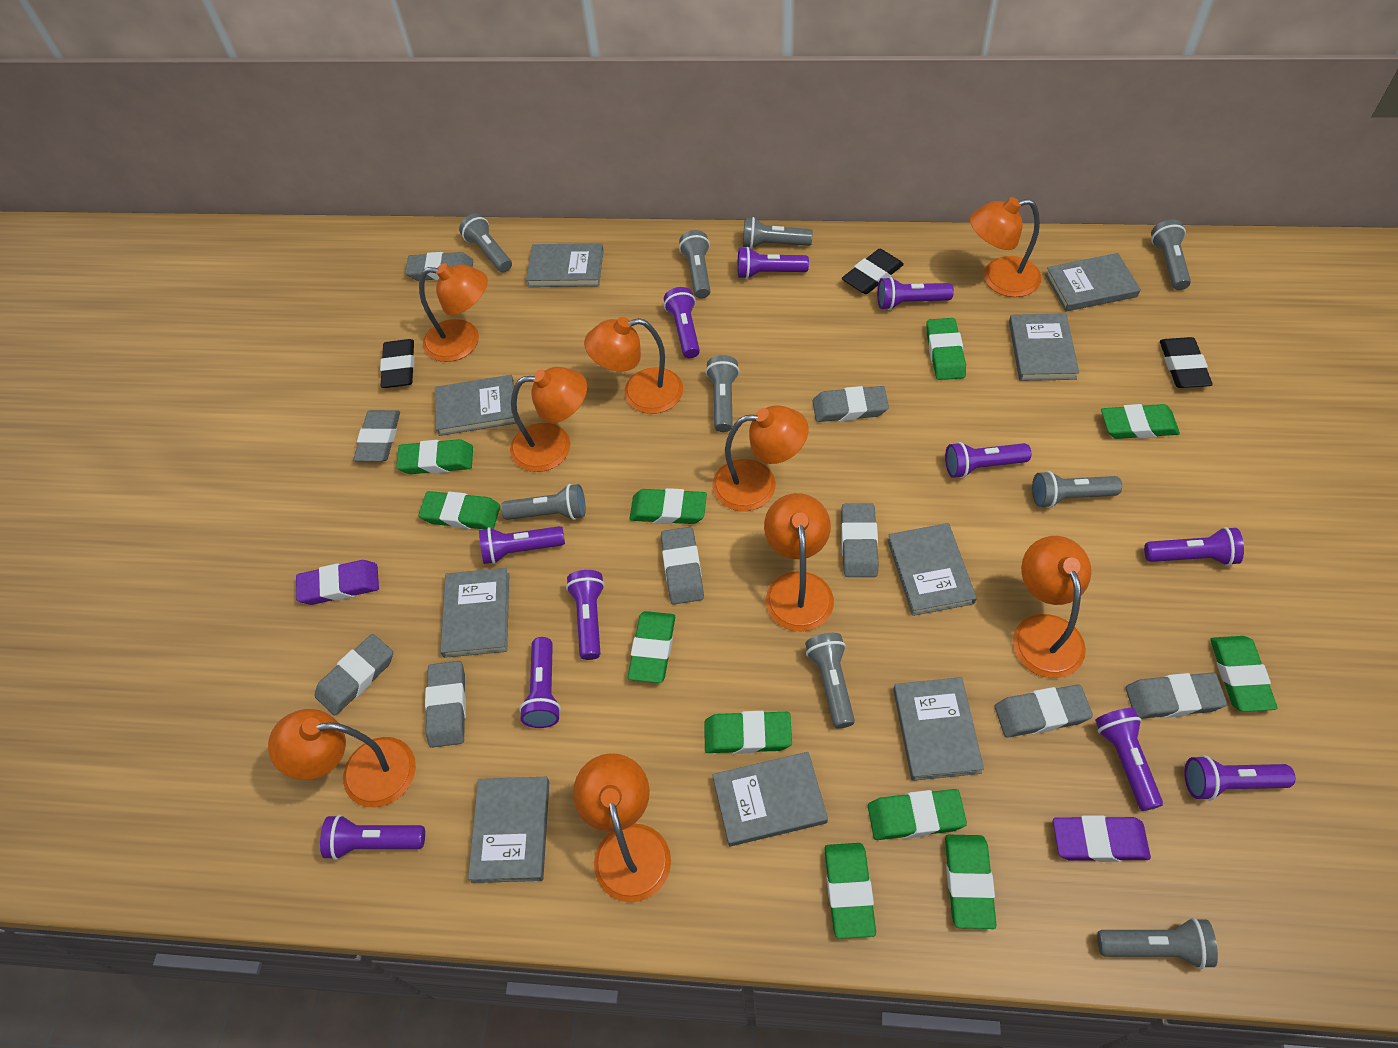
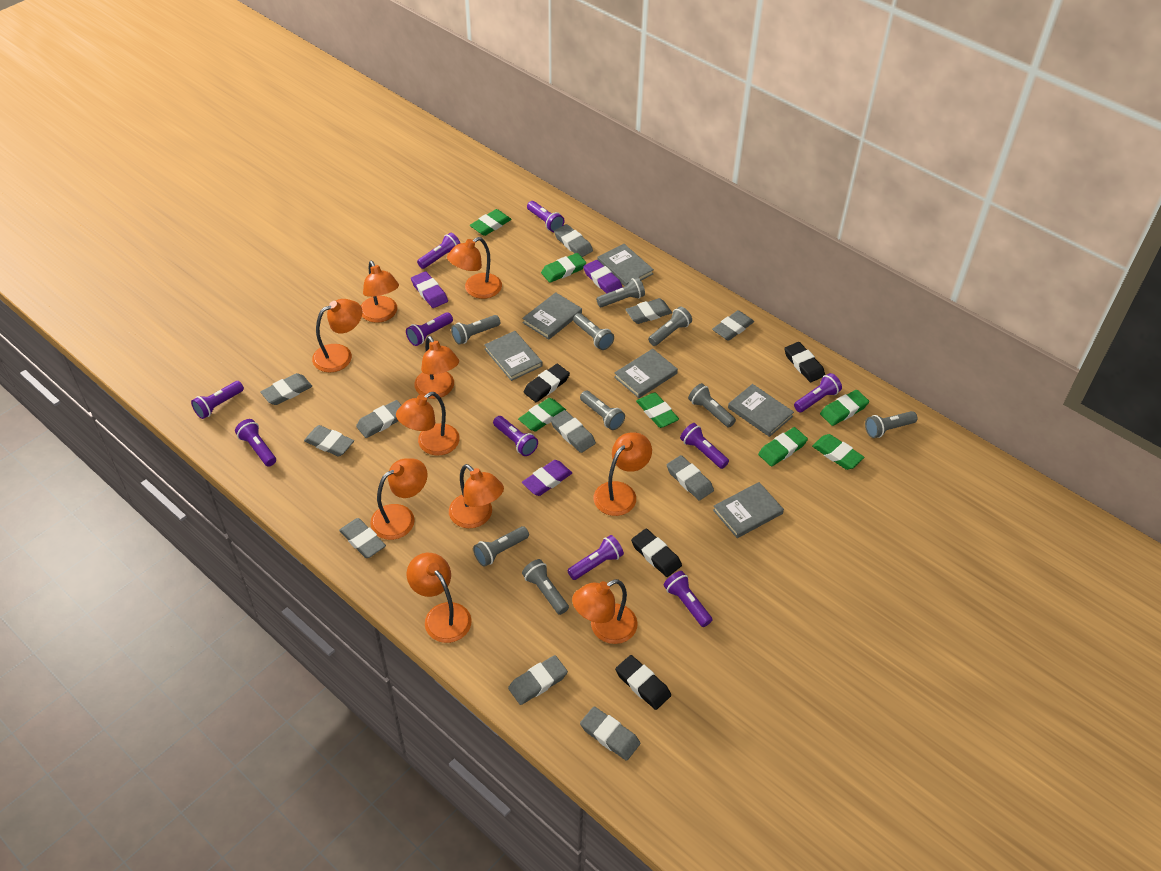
black eraser: [380,339,415,388] [842,249,904,294] [1160,337,1213,388] = 3 -> [523,364,570,402] [615,655,671,710] [631,529,682,577] [784,342,825,382] = 4
green eraser: [396,439,473,474] [418,491,500,529] [628,611,675,683] [629,488,707,524] [704,711,792,754] [824,843,876,939] [868,789,967,840] [926,318,966,380] [945,835,996,929] [1101,404,1180,439] [1210,636,1277,712] = 11 -> [470,209,511,236] [518,398,566,431] [541,253,586,283] [636,393,679,428] [758,427,808,467] [812,434,864,470] [820,390,869,426] = 7
grey book: [435,375,516,436] [440,568,509,658] [468,777,549,883] [526,243,604,287] [712,752,828,846] [887,523,977,616] [893,677,984,781] [1009,313,1079,381] [1045,253,1141,311] = 9 -> [484,331,543,381] [522,292,582,340] [597,244,654,286] [614,349,678,398] [713,482,784,538] [728,384,794,437] = 6
grey eraser: [315,634,393,716] [353,410,400,462] [405,252,473,281] [425,661,466,748] [661,527,704,604] [813,386,889,422] [841,503,878,577] [994,685,1093,737] [1126,673,1227,719] = 9 -> [260,373,312,405] [304,425,354,457] [339,518,386,558] [356,400,401,438] [508,655,568,705] [550,410,596,453] [554,224,593,257] [580,706,640,761] [625,298,672,324] [667,455,714,501] [712,310,754,341] = 11
orange lamp: [268,709,416,808] [419,263,488,362] [510,367,587,472] [573,753,671,902] [584,317,683,414] [712,405,808,511] [764,493,834,632] [970,197,1041,297] [1013,536,1091,678] = 9 -> [312,299,362,372] [361,261,399,323] [370,458,428,540] [396,392,460,455] [407,553,472,643] [414,336,459,399] [447,237,502,299] [449,464,504,528] [572,579,638,644] [593,432,652,516] = 10
purple eraser: [296,560,379,605] [1053,815,1151,862] = 2 -> [411,271,448,308] [522,460,572,496] [583,260,623,294] = 3
purple flashlight: [320,815,425,860] [479,526,565,564] [519,637,561,728] [566,570,605,660] [664,287,700,358] [737,247,809,279] [877,277,954,310] [945,442,1031,478] [1095,708,1163,811] [1144,527,1244,566] [1184,755,1295,801] = 11 -> [191,381,244,419] [235,419,276,466] [406,312,453,346] [417,232,460,269] [493,416,538,456] [527,201,564,232] [567,535,624,580] [663,571,713,627] [680,423,729,469] [794,373,842,412] = 10

